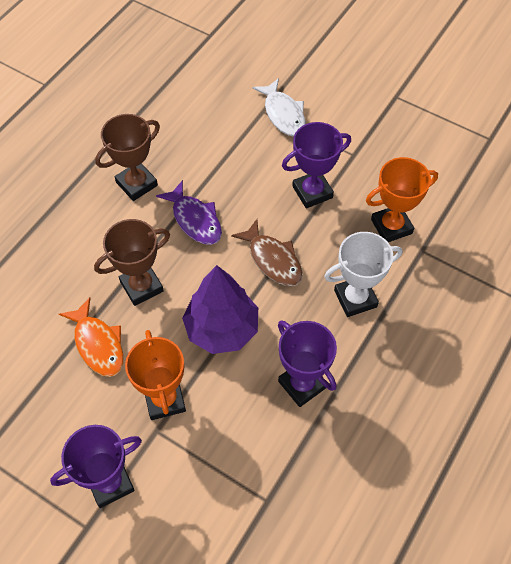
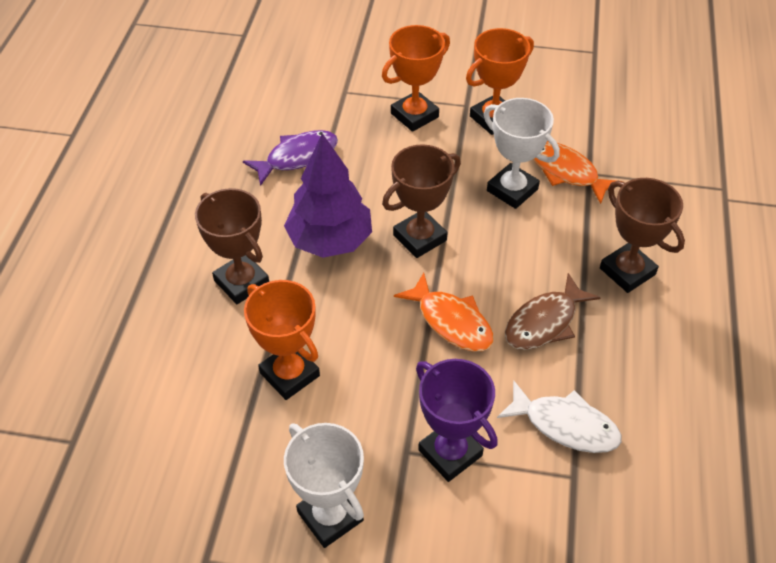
brown trophy: [94,219,170,306] [95,114,160,201] = 2 -> [195,188,269,304] [382,144,461,258] [600,178,685,293] = 3
orange fish: [59,298,124,377] = 1 -> [394,273,494,351] [533,141,623,204] = 2
orange trophy: [125,330,186,420] [366,157,438,242] = 2 -> [244,280,320,400] [382,25,450,132] [466,28,534,135] = 3
purple trophy: [50,425,142,508] [278,320,337,407] [282,122,351,208] = 3 -> [416,359,498,482] = 1
white trophy: [324,232,402,317] = 1 -> [284,423,364,548] [484,98,560,209] = 2

